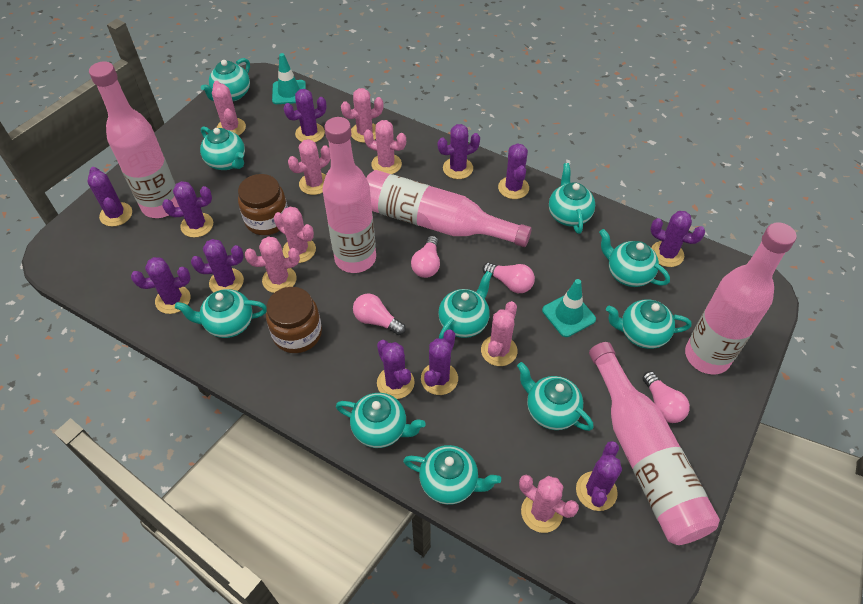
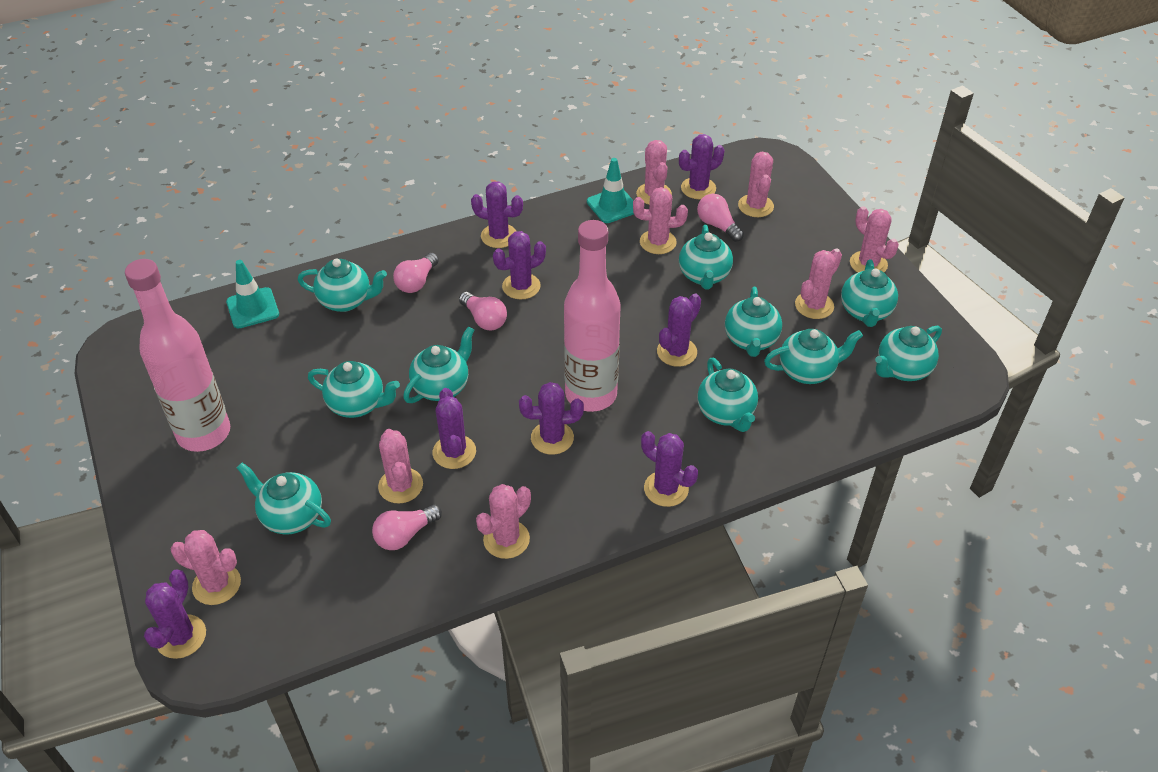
brown jar: [238,174,288,235] [266,287,322,353] = 2 -> none = 0
pink bottle: [89,61,179,218] [322,117,376,273] [366,170,532,247] [589,342,720,545] [685,222,797,374] = 5 -> [125,259,230,452] [564,220,621,412] = 2
purple cactus: [87,167,132,227] [131,257,190,314] [162,181,213,238] [191,239,244,293] [284,89,327,142] [377,340,414,399] [421,330,458,395] [438,124,480,179] [498,143,529,199] [576,441,622,511] [650,211,705,267] = 11 -> [144,569,206,659] [433,388,476,469] [471,181,523,248] [493,231,546,300] [519,382,584,455] [641,431,698,507] [657,294,701,367] [679,134,724,199] = 8

